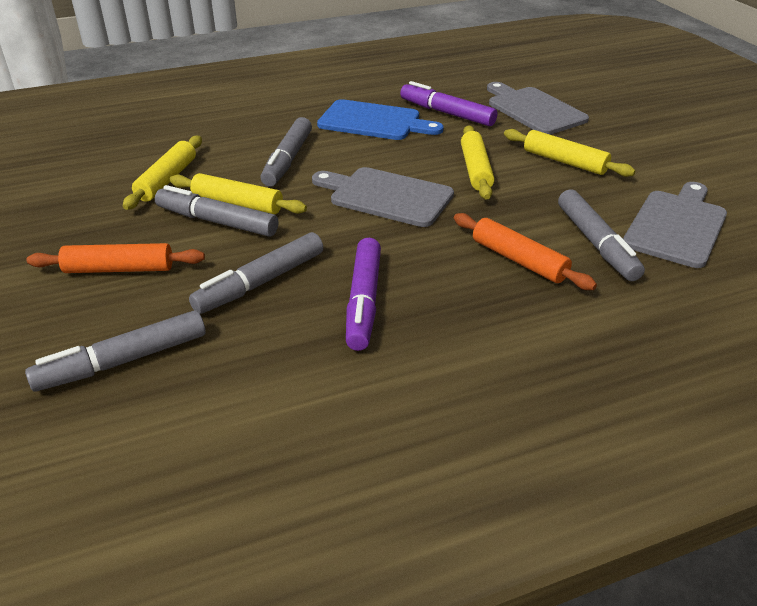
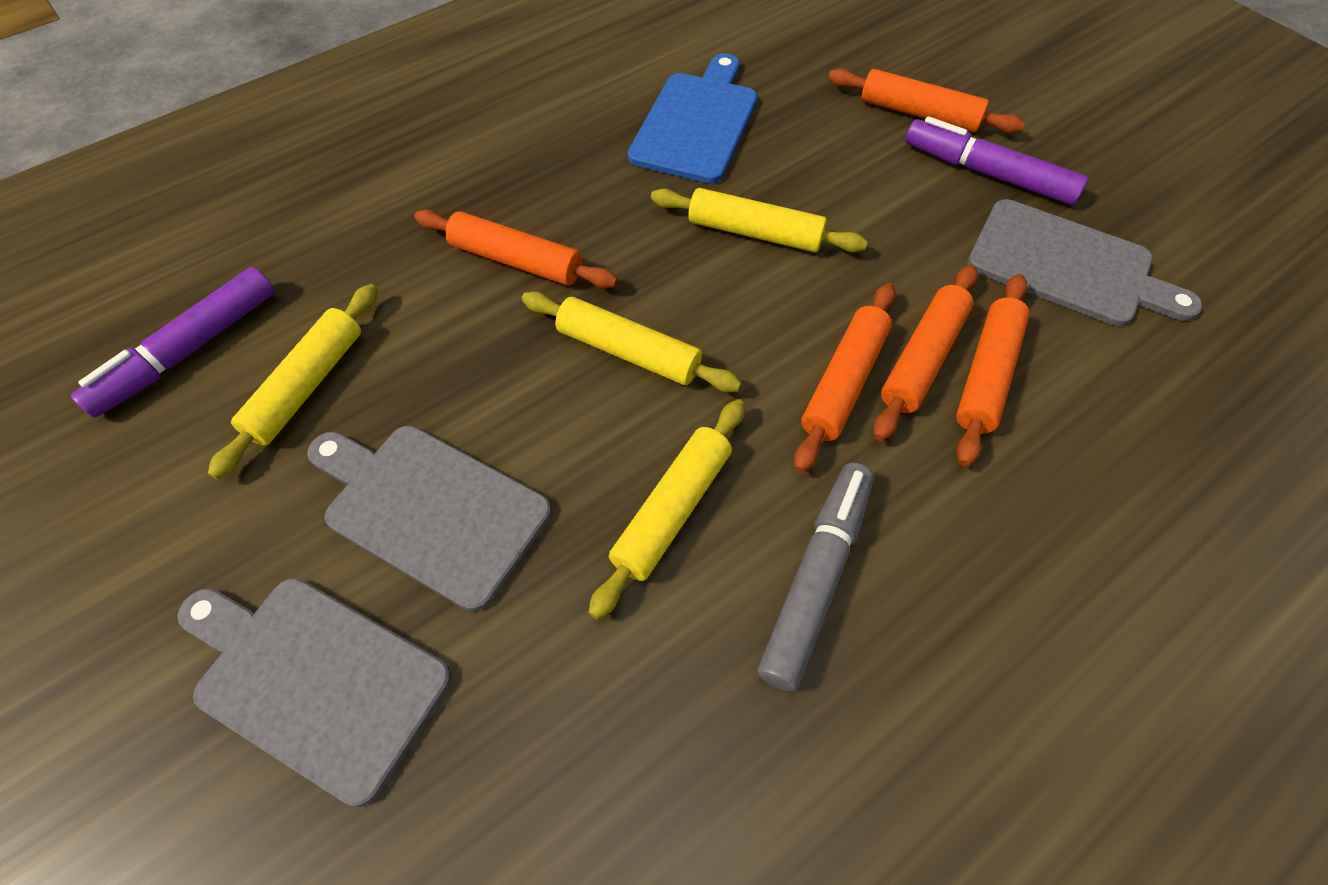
grey marker: [25,310,206,392] [155,185,278,237] [189,232,323,314] [260,117,312,187] [558,189,645,281] = 5 -> [758,463,874,691] = 1
orange rolling pin: [26,243,205,273] [454,213,597,290] = 2 -> [414,209,618,289] [794,283,896,473] [828,68,1025,134] [873,265,978,441] [956,274,1030,467] = 5

